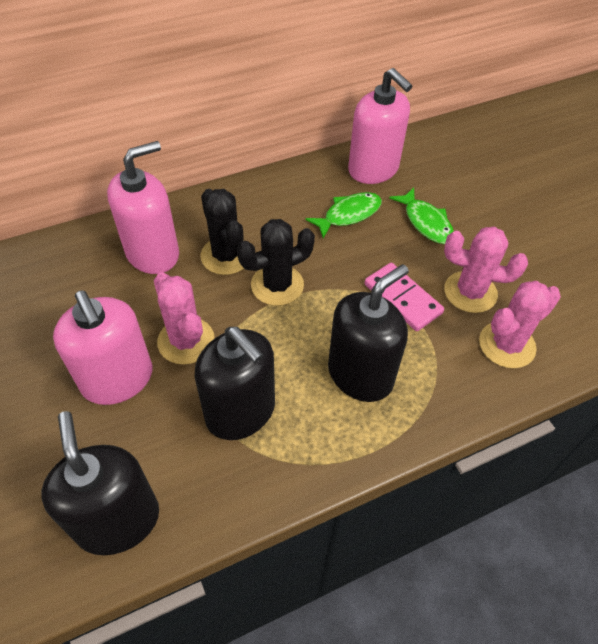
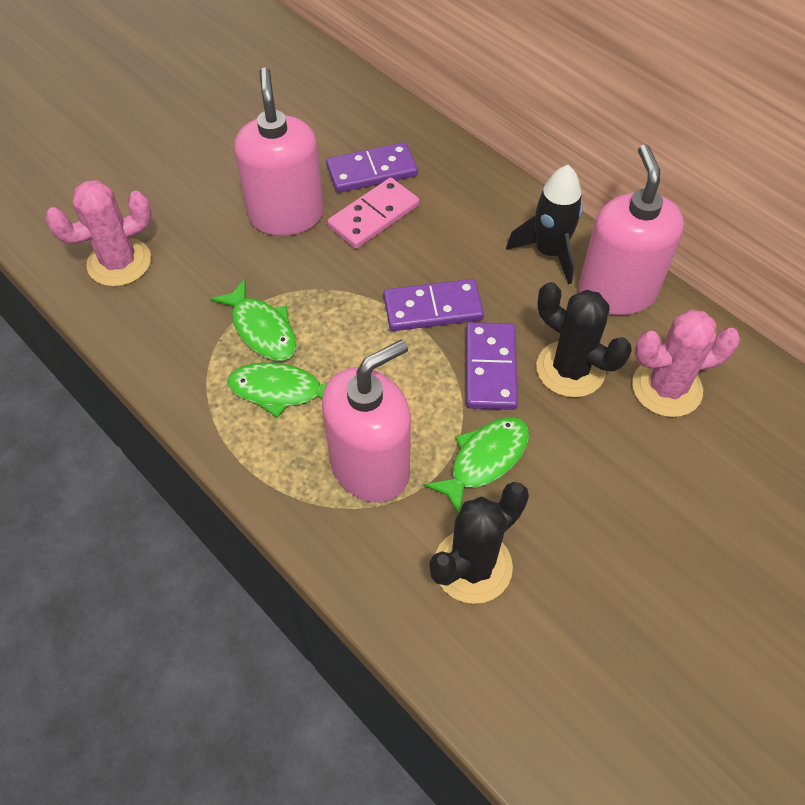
black rocket: none = 0 -> [506,165,583,284] = 1
black soap dispenser: [41,411,159,555] [195,327,275,440] [328,264,409,402] = 3 -> none = 0
green fish: [306,192,382,239] [389,188,454,244] = 2 -> [210,279,297,361] [227,362,328,418] [424,417,529,514] = 3
pink cactus: [154,272,215,365] [444,227,528,313] [479,281,561,368] = 3 -> [45,180,152,287] [632,310,740,417] = 2
purple domino: none = 0 -> [326,142,418,193] [384,279,484,331] [466,322,518,410] = 3

